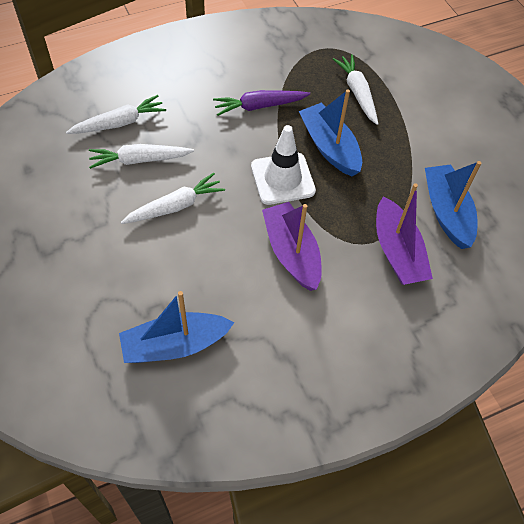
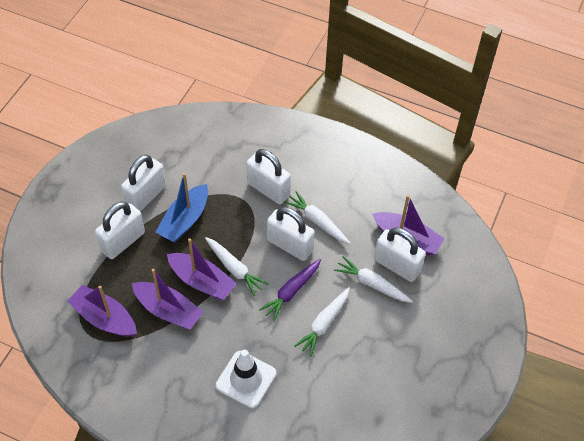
blue boat: [119,291,235,363] [299,89,362,176] [425,161,481,249] = 3 -> [155,173,208,242] = 1
purple boat: [262,202,322,291] [376,183,433,285] = 2 -> [67,285,137,337] [132,269,203,330] [167,238,237,300] [372,195,445,255] = 4
white padlock: none = 0 -> [95,202,145,259] [121,155,166,212] [246,149,291,204] [267,207,315,261] [374,227,426,282] = 5

